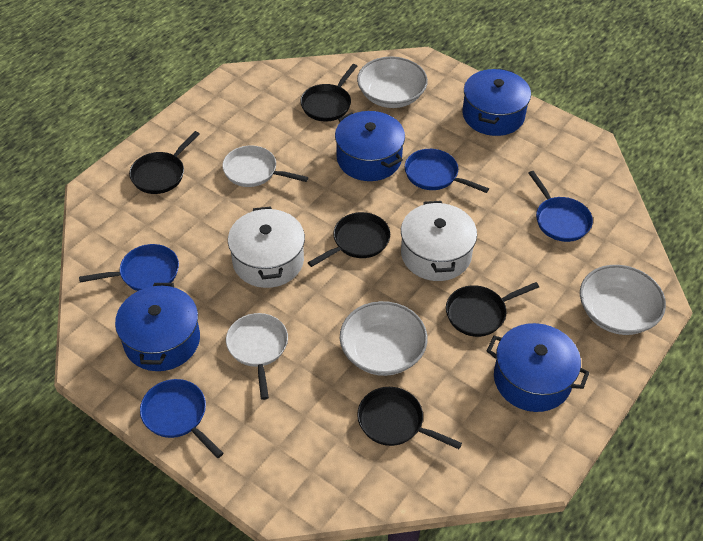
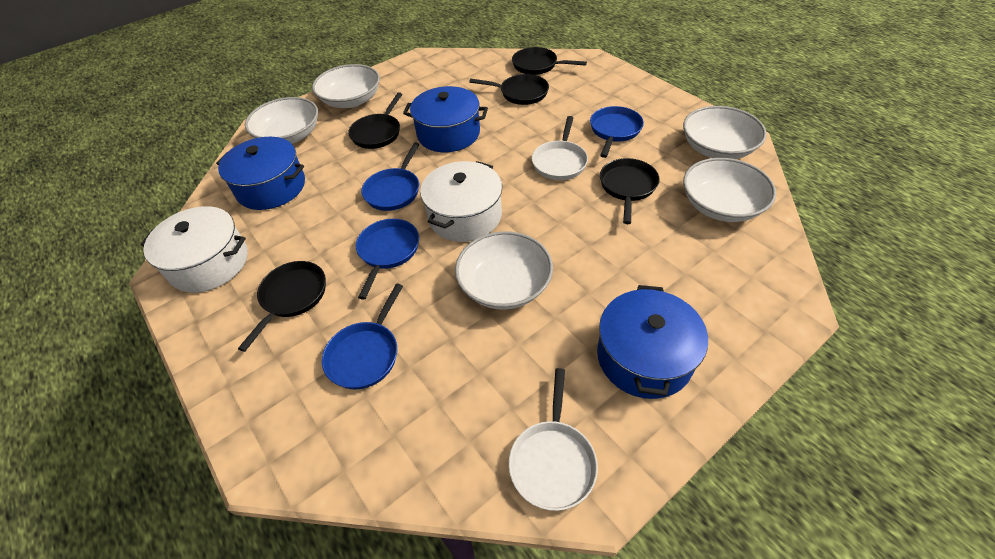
blue pot: [115,283,200,371] [335,111,405,181] [462,68,531,136] [487,323,590,412] = 4 -> [216,137,305,210] [403,86,488,152] [597,285,708,399] = 3
white bowl: [340,301,427,376] [357,57,428,108] [580,265,666,335] = 3 -> [245,97,318,144] [312,64,380,108] [455,231,553,310] [683,106,767,159] [683,158,776,222] = 5

